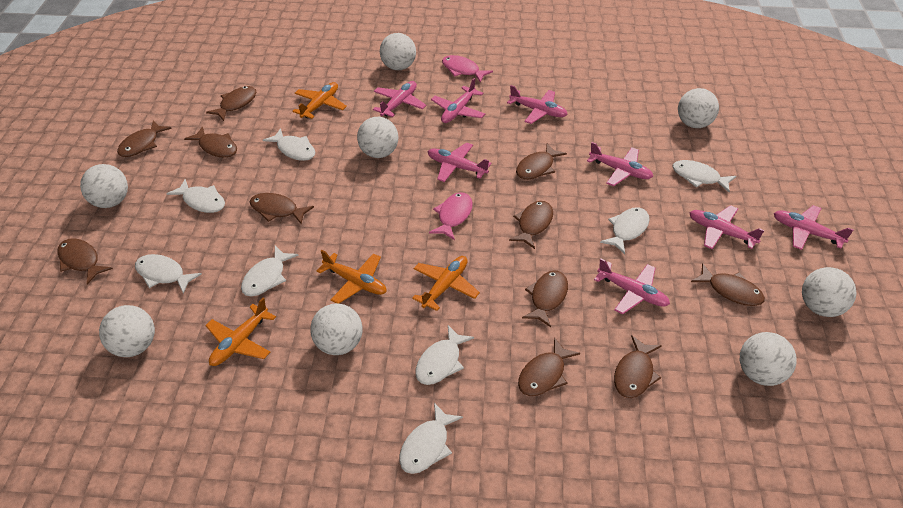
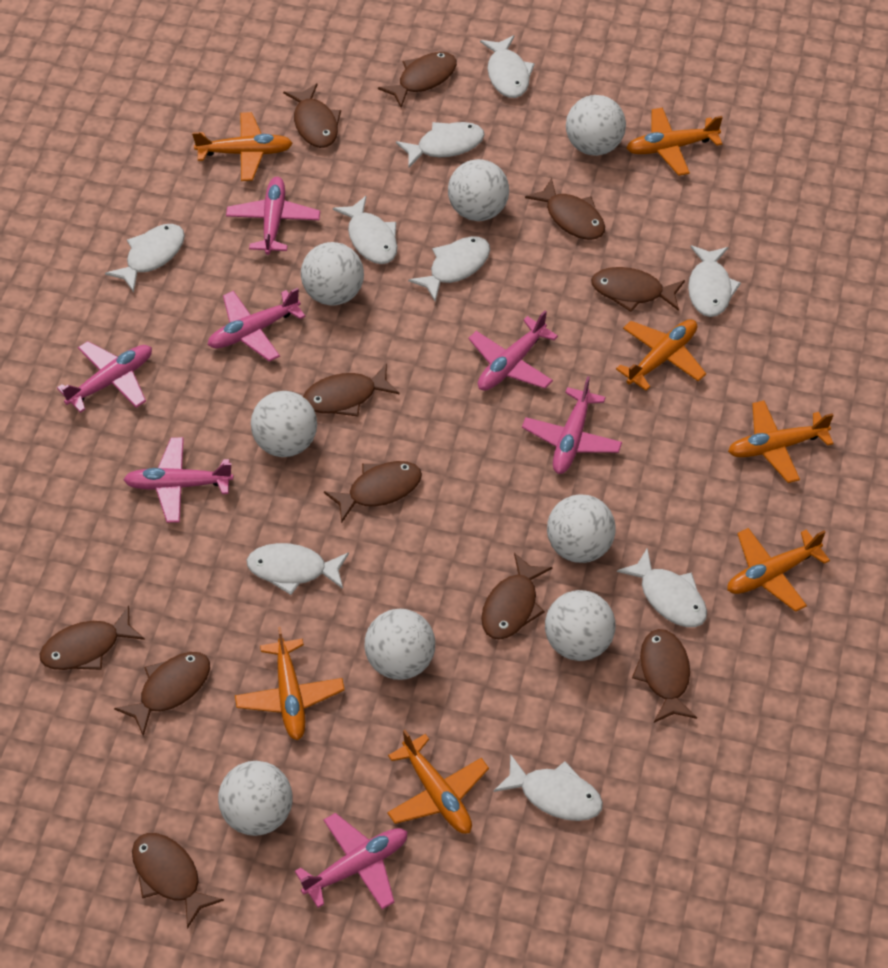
orange plane: [205,298,276,366] [292,82,347,119] [316,250,387,304] [412,256,480,311] = 4 -> [192,112,293,181] [235,627,345,740] [387,730,489,834] [616,319,706,391] [626,107,723,176] [727,528,830,612] [728,401,834,483] = 7
pink fish: [429,192,473,240] [442,55,493,83] = 2 -> none = 0
pink plane: [373,81,426,117] [428,142,491,182] [431,78,485,123] [507,85,568,124] [587,142,653,186] [594,259,670,314] [689,205,764,249] [774,205,853,250] = 8 -> [57,341,152,413] [123,437,233,523] [208,288,305,362] [226,177,320,255] [295,813,408,910] [468,310,558,391] [522,376,622,474] = 7
white fish: [135,254,202,294] [166,179,225,213] [241,246,298,297] [263,128,315,161] [399,403,463,474] [415,325,474,385] [600,207,650,254] [673,160,736,192] = 8 -> [105,224,185,292] [247,543,349,595] [333,196,397,264] [396,122,485,168] [408,236,490,301] [480,35,535,98] [494,754,603,821] [617,548,707,627] [688,245,741,317] = 9

